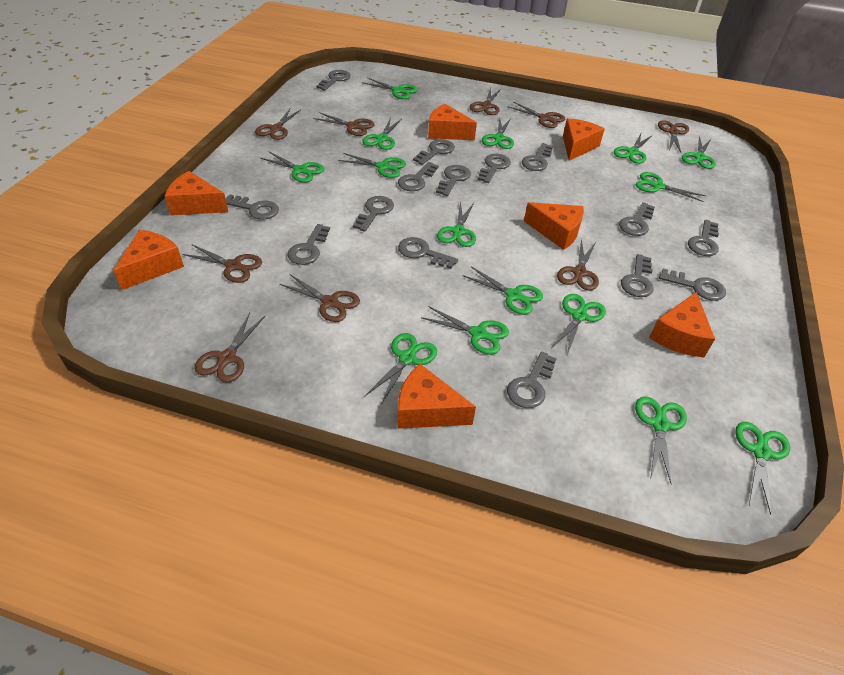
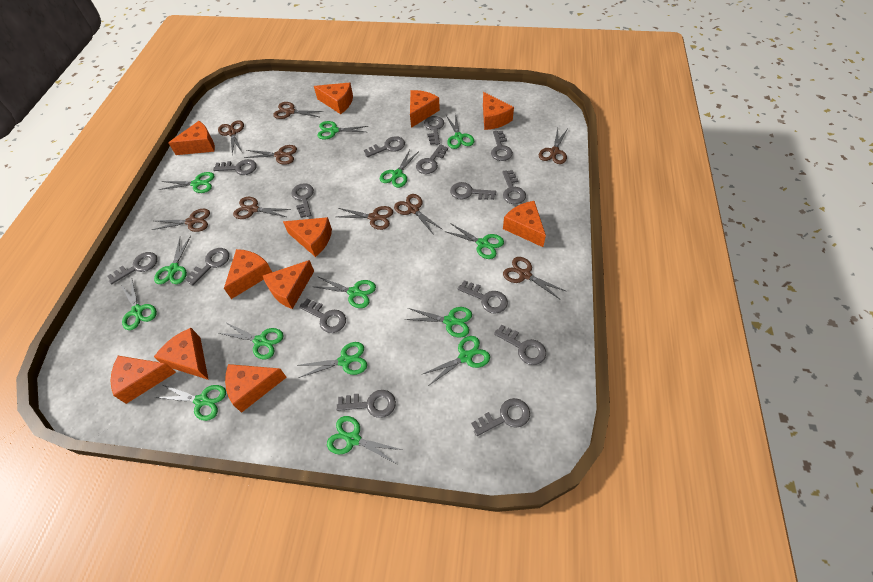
green scissors: [260,152,324,183] [338,153,406,178] [362,118,402,150] [363,78,418,99] [365,333,437,405] [421,306,509,355] [437,201,476,247] [462,267,543,315] [482,118,514,149] [551,294,606,355] [614,134,653,164] [635,396,687,485] [636,172,706,202] [682,136,716,169] [735,422,790,515] = 15 -> [121,280,157,330] [154,236,191,284] [154,384,226,421] [159,172,215,193] [219,322,283,359] [298,342,367,378] [315,276,376,308] [317,121,368,139] [327,416,402,464] [380,150,419,188] [405,307,472,338] [421,336,490,385] [444,223,504,259] [446,113,474,149] = 14
orange cheese: [113,230,184,290] [165,171,228,216] [398,364,476,429] [428,104,477,140] [524,202,584,250] [563,118,605,161] [649,292,715,357] = 7 -> [110,356,176,404] [154,328,209,380] [168,121,215,155] [224,249,272,299] [225,364,287,413] [263,260,314,309] [283,217,332,257] [314,83,353,114] [410,90,440,128] [483,92,514,130] [503,201,546,247] = 11

